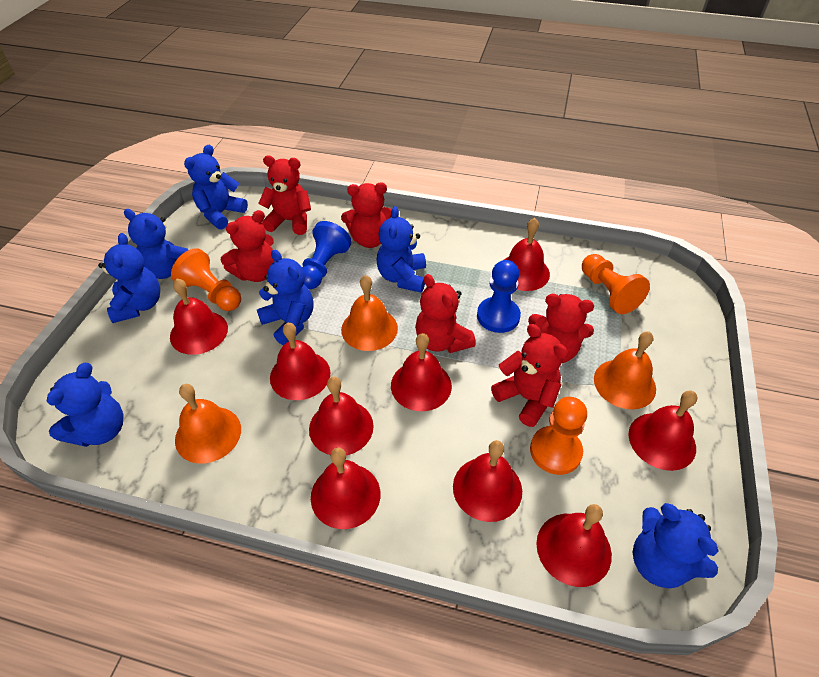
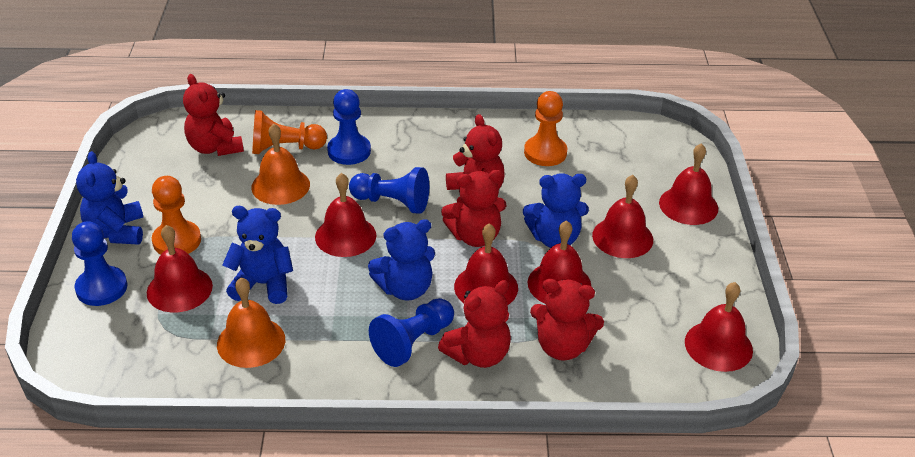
blue pawn: [302,221,352,289] [477,260,521,333] = 2 -> [72,221,127,306] [327,89,371,165] [349,167,429,214] [369,298,454,367] = 4
blue teddy bear: [47,363,124,447] [98,233,160,323] [124,209,188,279] [184,145,248,230] [257,249,314,345] [377,206,426,292] [632,503,719,589] = 7 -> [76,151,143,245] [222,206,293,304] [368,219,435,301] [523,173,589,248] = 4
orange bell: [175,384,241,464] [341,275,398,351] [594,331,656,409] = 3 -> [217,277,285,368] [251,124,310,205] = 2
red bell: [170,279,228,355] [270,323,330,400] [309,377,374,455] [311,447,380,529] [391,333,452,411] [453,440,522,522] [504,218,550,291] [536,504,612,587] [628,390,697,471] = 9 -> [147,225,213,313] [315,173,376,257] [454,223,518,305] [528,220,592,304] [592,175,653,258] [659,143,718,225] [685,282,753,372] = 7
red teddy bear: [221,210,275,282] [258,156,311,235] [341,182,392,248] [415,274,476,353] [491,324,568,427] [528,294,594,363] = 6 -> [183,74,244,156] [438,280,511,368] [441,170,506,247] [446,114,504,204] [530,279,604,361] = 5

